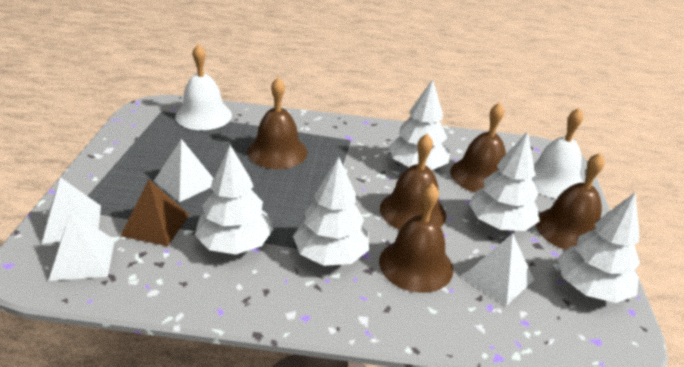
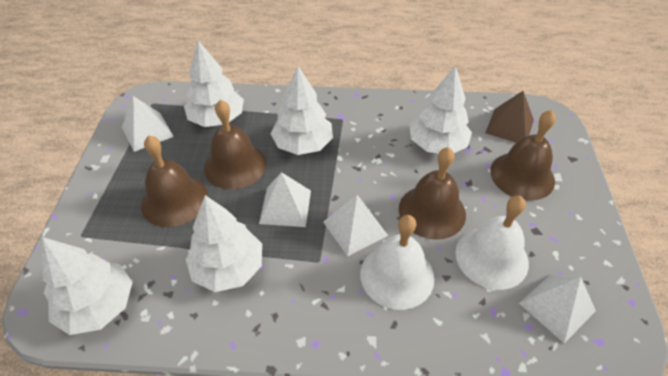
brown bell: [247,78,307,169] [379,183,453,293] [380,134,446,230] [450,103,506,193] [536,153,605,250] = 5 -> [141,136,208,227] [204,100,267,189] [399,147,466,240] [490,110,556,200] = 4

